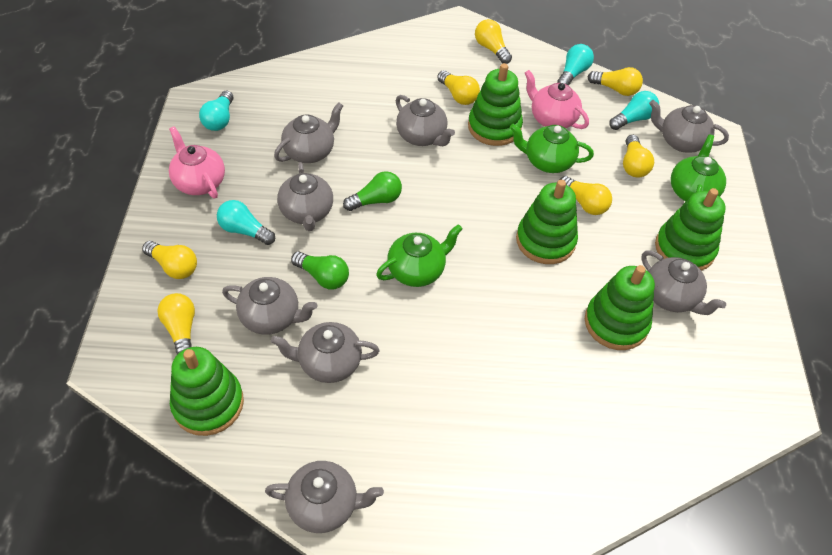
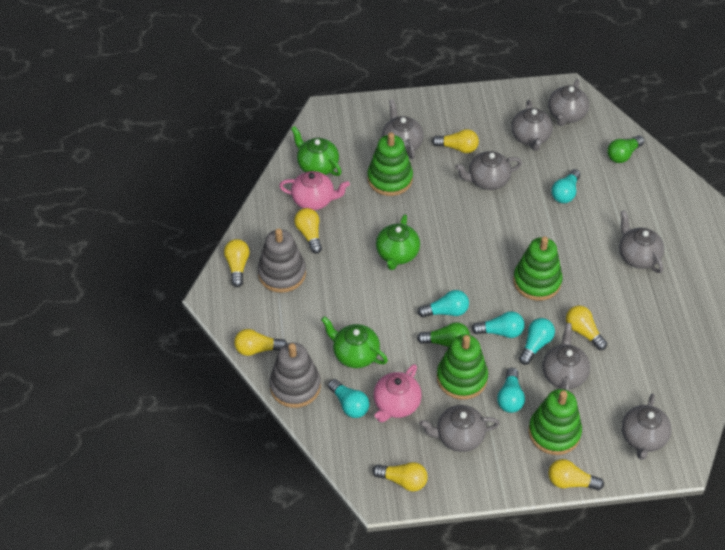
green stacking toy: [170,347,244,436] [468,63,523,146] [516,180,578,264] [585,265,655,350] [655,188,725,271] = 5 -> [368,132,413,196] [437,334,488,400] [513,236,563,301] [529,389,582,455] = 4
grey stacking toy: none = 0 -> [258,228,306,293] [269,343,321,408] = 2
turquoise light bulb: [199,91,234,131] [217,200,275,245] [557,44,594,86] [609,91,659,130] = 4 -> [328,379,370,418] [418,290,469,318] [472,311,525,338] [497,368,525,413] [519,318,555,365] [551,169,580,203] = 6

